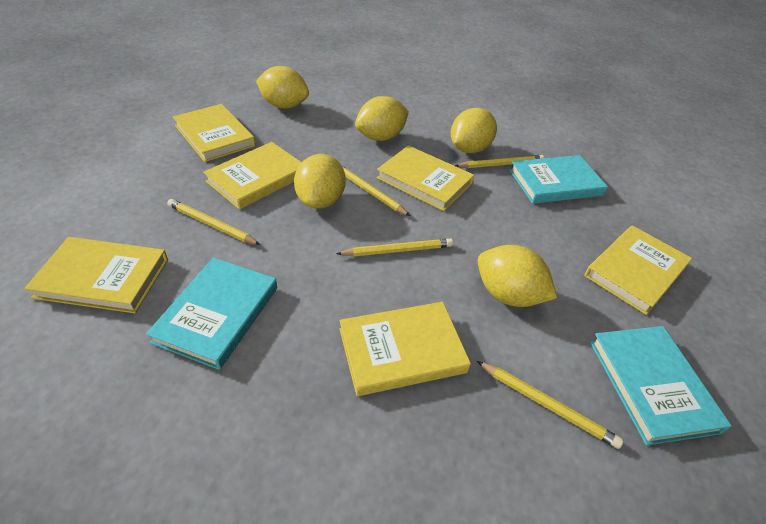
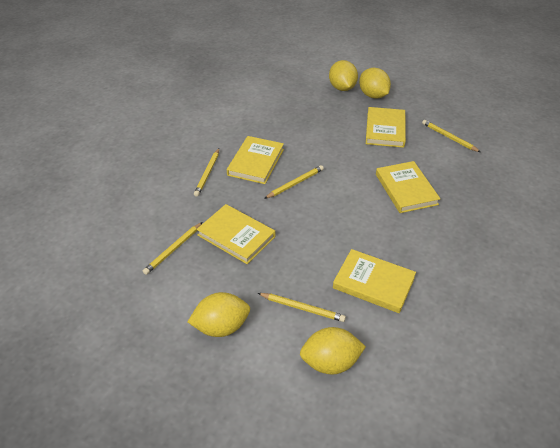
turquoise book: [146,258,277,370] [509,155,608,204] [590,326,732,445] = 3 -> none = 0
yellow book: [24,237,168,313] [173,104,255,162] [203,142,302,210] [340,302,471,396] [377,145,474,211] [584,225,692,315] = 6 -> [197,204,275,264] [227,136,284,184] [333,249,416,313] [366,107,406,148] [376,161,440,213] = 5
yellow lemon: [256,66,309,109] [294,154,346,209] [355,96,409,141] [451,108,497,153] [478,245,557,307] = 5 -> [188,292,250,337] [300,327,366,374] [329,60,358,91] [359,68,391,99] = 4

